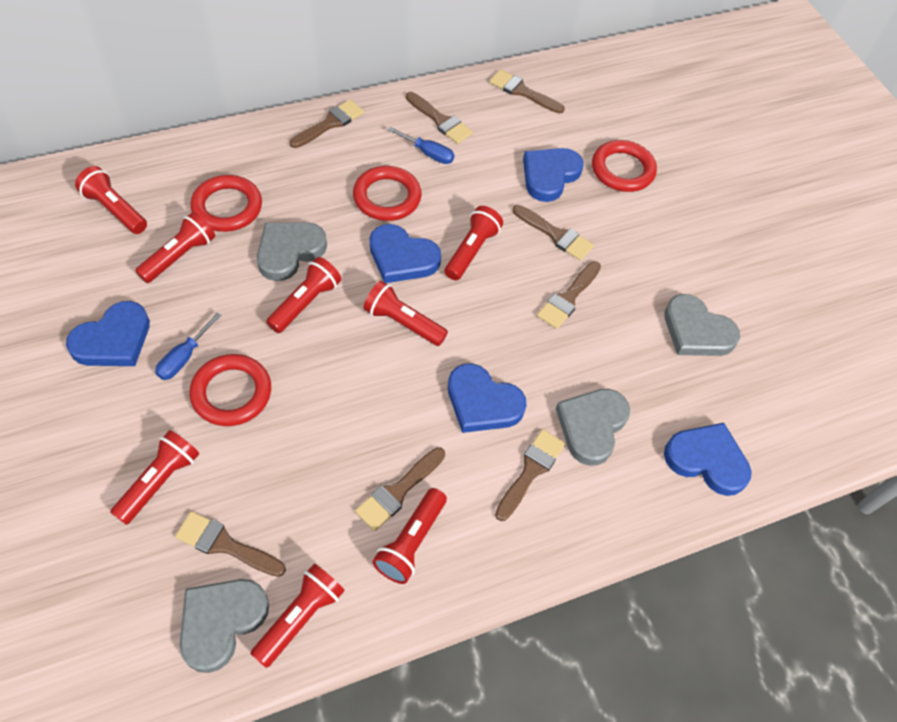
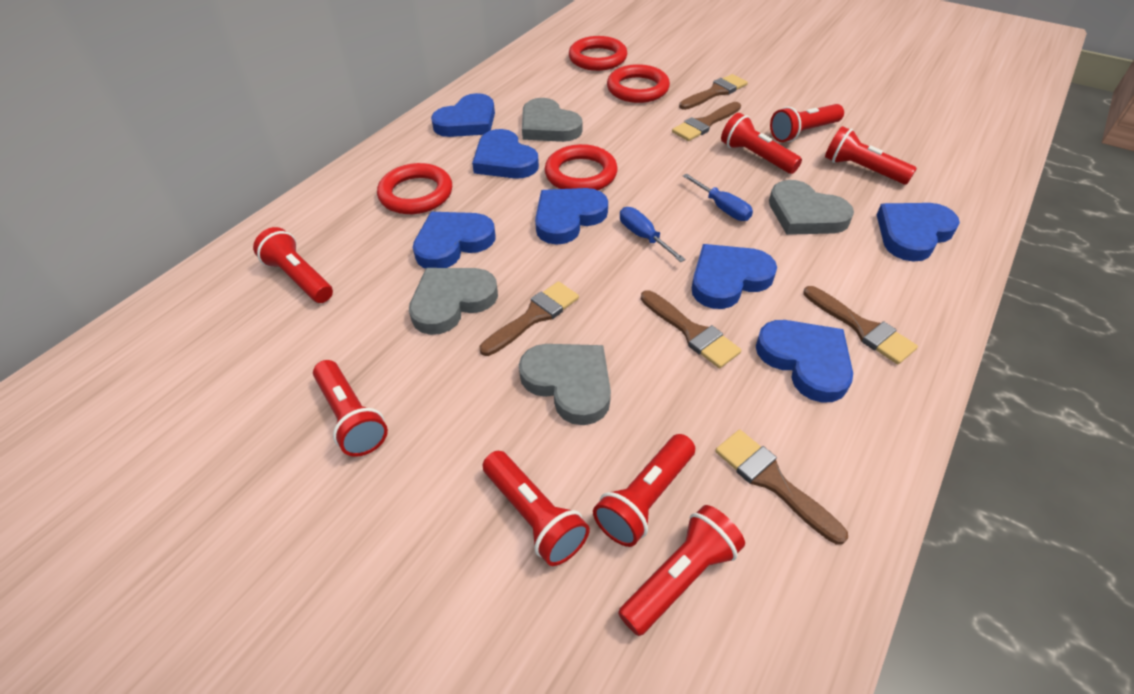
blue heart: [66,301,150,366] [370,224,441,283] [448,364,527,433] [523,148,584,202] [664,423,752,496] = 5 -> [413,212,495,269] [431,93,495,137] [472,129,539,179] [535,188,608,245] [692,244,777,309] [756,320,853,403] [877,203,960,262] = 7
brown brush: [175,511,286,577] [290,99,364,148] [355,447,445,531] [406,92,473,144] [490,69,565,114] [495,429,565,521] [512,205,594,261] [537,261,601,329] = 8 -> [480,281,579,356] [641,290,741,368] [672,102,741,141] [679,74,748,110] [715,430,848,545] [803,286,918,364] = 6

